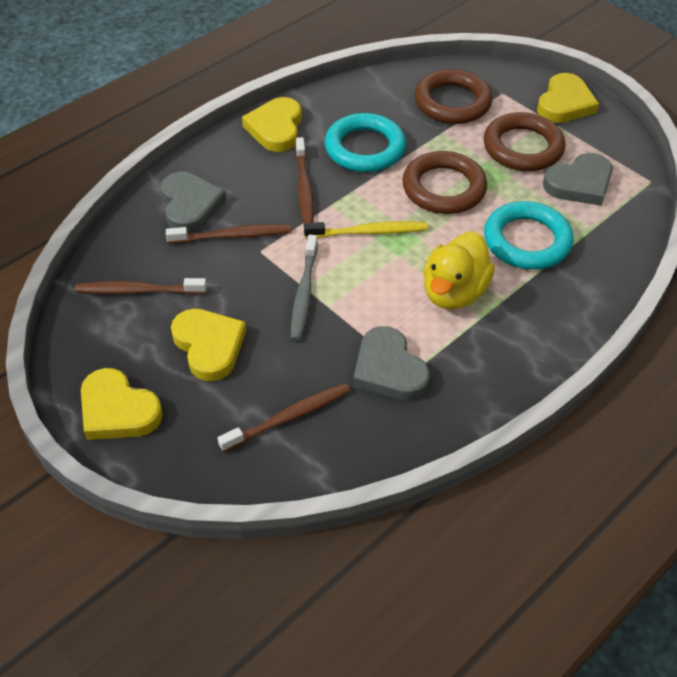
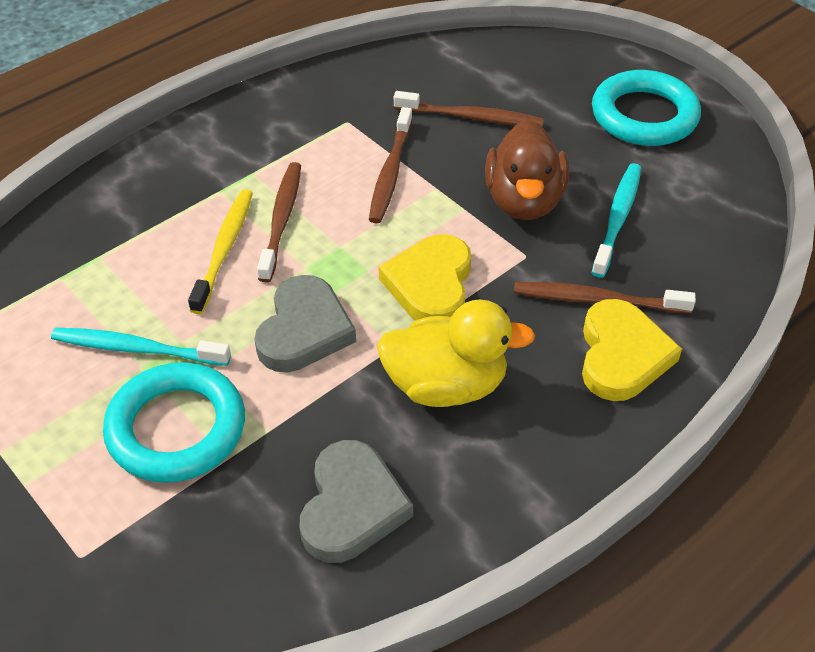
brown duck: none = 0 -> [485,120,569,220] = 1
brown ring: [402,151,487,214] [415,69,493,124] [483,112,565,171] = 3 -> none = 0
grey heart: [161,172,226,233] [353,326,430,400] [543,153,613,206] = 3 -> [254,275,356,372] [300,440,413,563] = 2
grey toothbrush: [291,235,318,341] = 1 -> none = 0
turquoise toothbrush: none = 0 -> [51,328,231,366] [592,163,641,278] = 2
yellow heart: [81,368,163,440] [171,309,246,381] [242,97,302,152] [537,73,599,123] = 4 -> [378,234,471,321] [582,299,682,401] = 2

